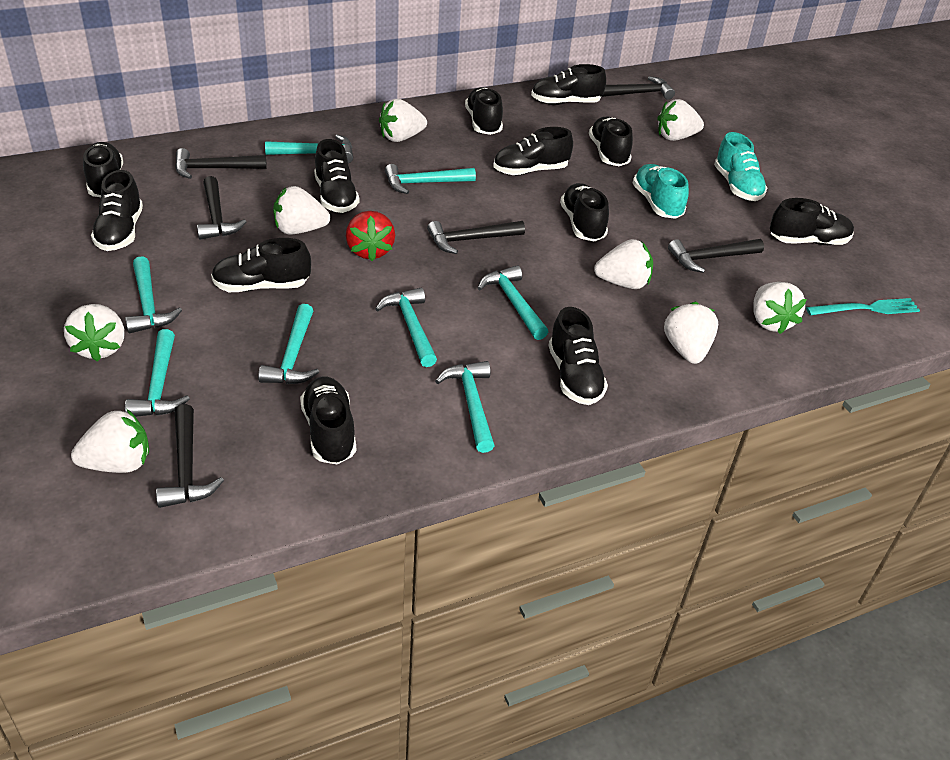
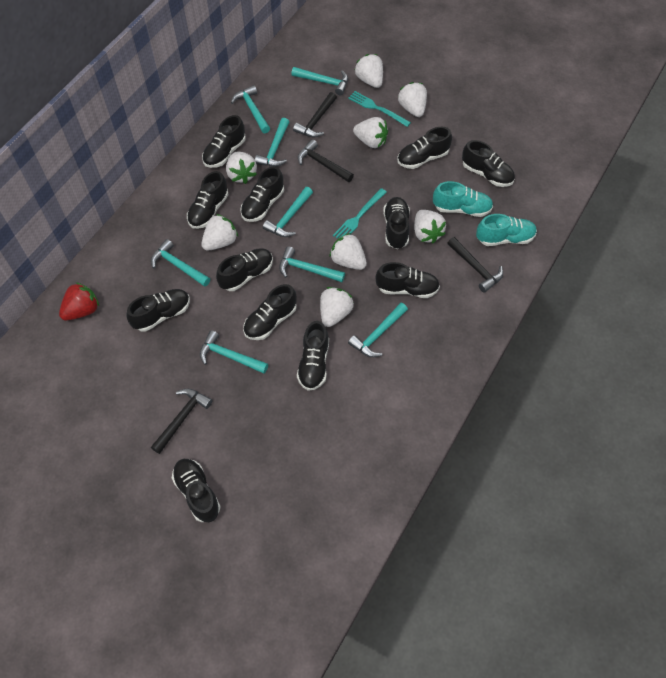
black hammer: [156,404,224,508] [175,148,267,179] [197,176,246,240] [427,221,525,254] [601,76,675,100] [668,239,764,273] = 6 -> [151,388,213,454] [293,92,337,138] [298,139,354,182] [447,237,503,293] = 4
turquoise fork: [806,298,920,315] = 1 -> [333,188,387,238] [348,91,411,127] = 2

